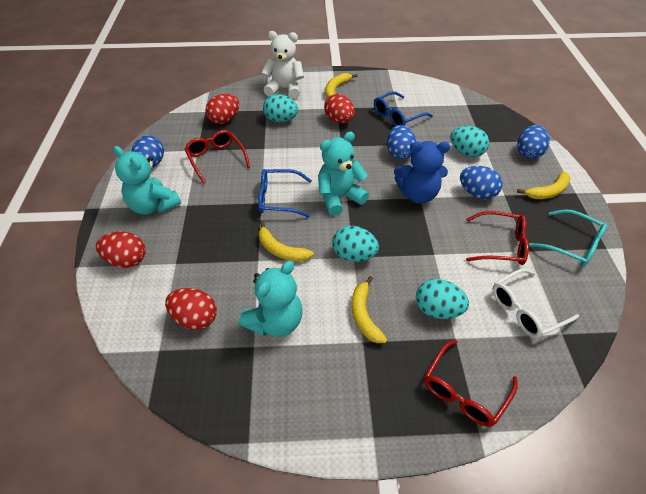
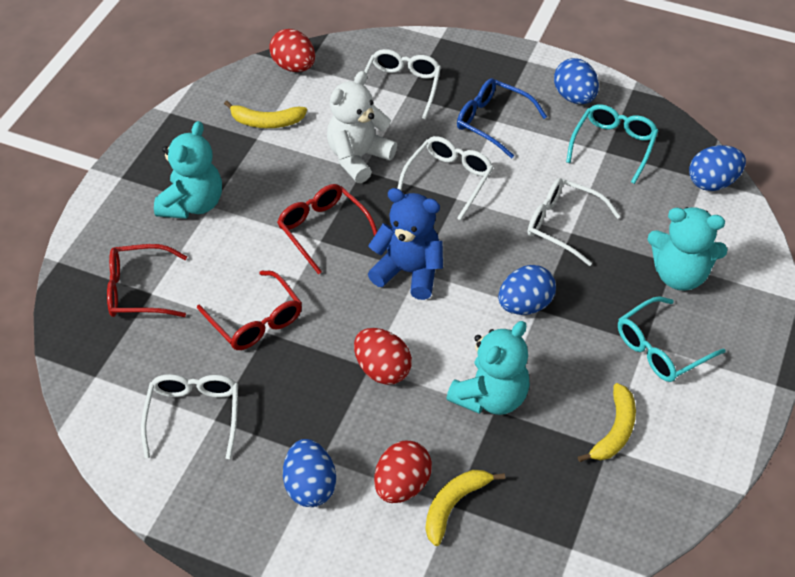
blue glasses: [258,169,312,218] [374,91,433,126] = 2 -> [457,78,547,158] = 1
red egg: [96,231,146,268] [165,288,217,330] [205,94,239,124] [324,94,355,123] = 4 -> [269,29,315,72] [354,328,412,385] [374,441,432,503] = 3
turquoise egg: [263,94,298,122] [332,226,379,262] [416,279,469,319] [450,126,489,157] = 4 -> none = 0
turquoise glasses: [529,209,607,267] = 1 -> [566,104,659,184] [618,296,726,382] = 2
white glasses: [493,268,579,338] = 1 -> [141,374,238,459] [364,49,441,120] [398,136,494,220] [528,178,620,266] = 4
yellow banana: [259,221,314,262] [325,73,358,98] [352,276,387,343] [517,171,571,199] = 4 -> [224,101,307,128] [426,470,505,546] [578,383,636,462] = 3

